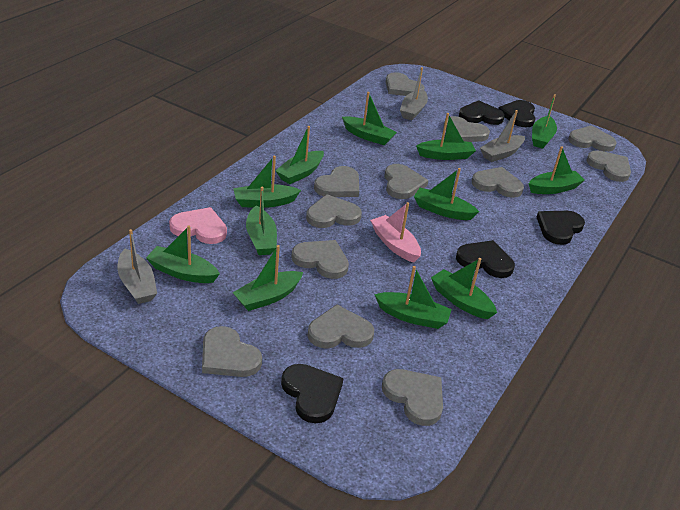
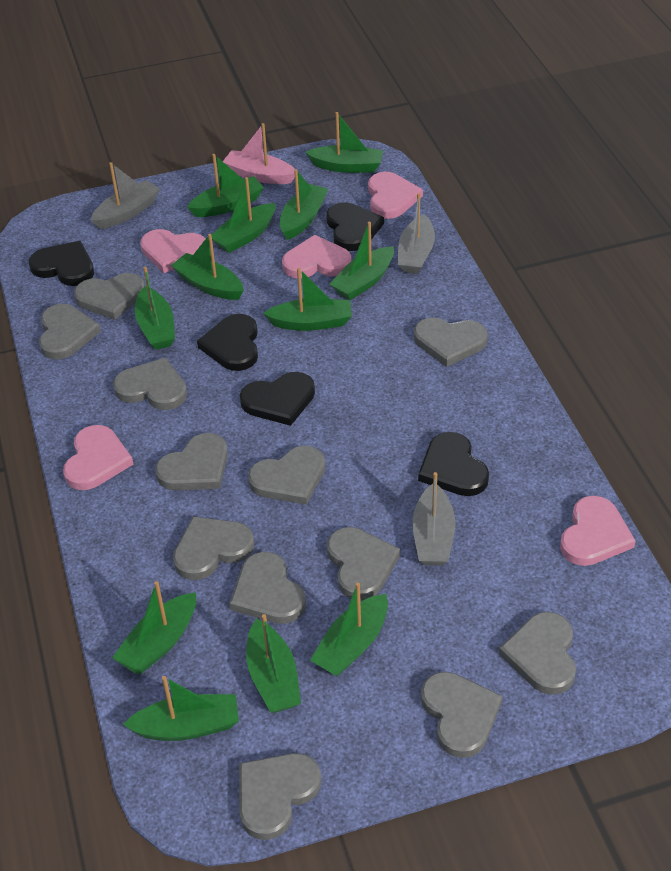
pink heart: [169,207,227,244] = 1 -> [63,425,134,490] [140,229,206,273] [282,235,352,278] [368,172,423,219] [560,495,636,566] = 5

